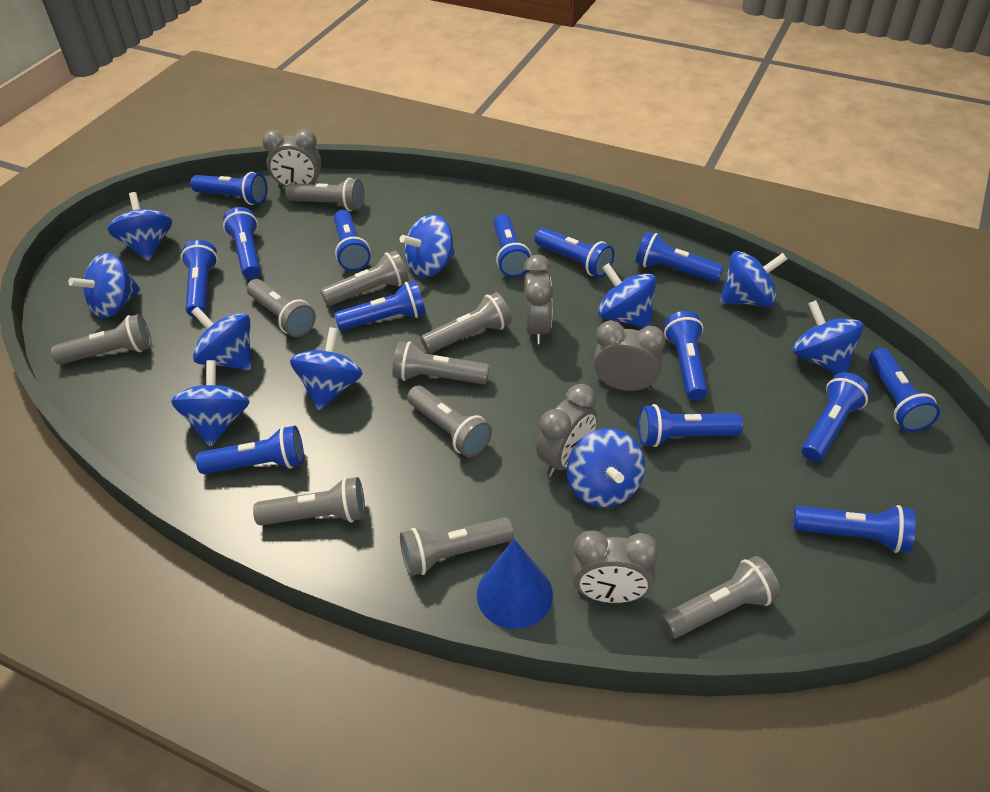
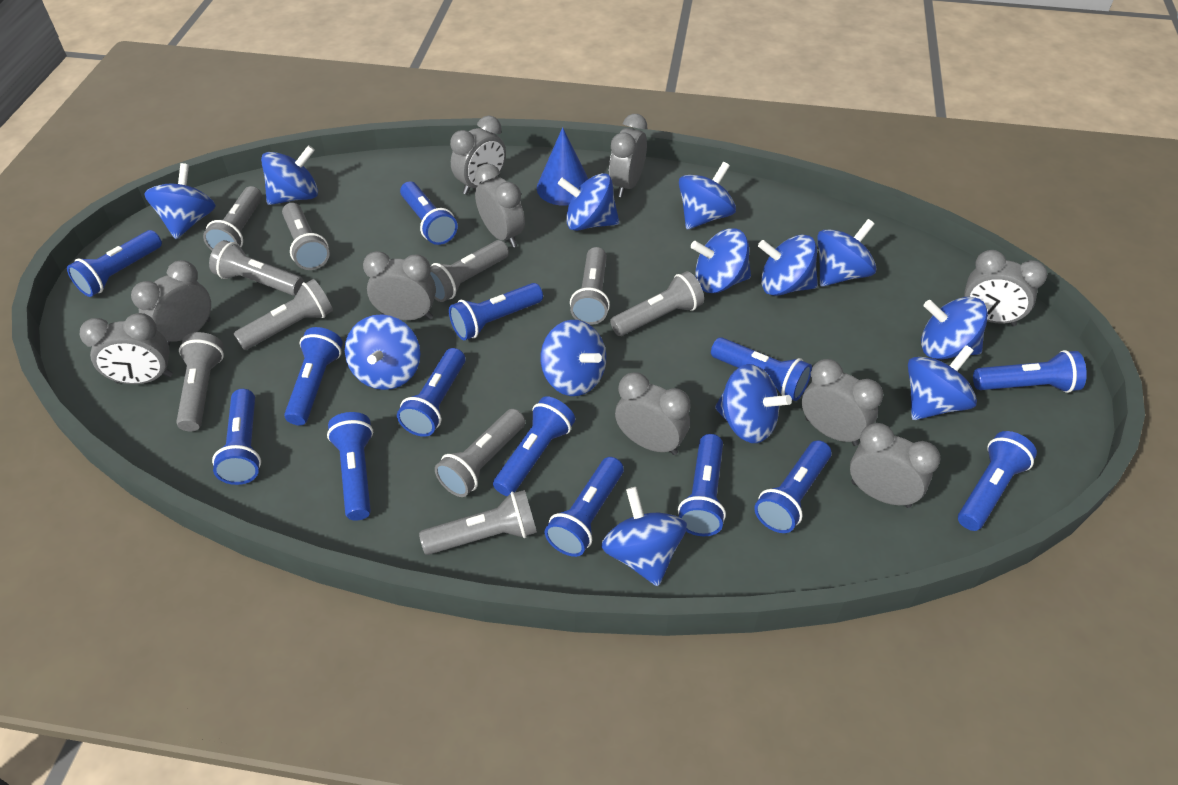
blue spinning top: [68,252,140,319] [108,192,172,261] [171,360,250,447] [191,307,251,370] [290,327,363,410] [400,214,455,278] [567,428,645,508] [598,263,656,328] [720,251,787,307] [792,300,864,374] = 10 -> [144,163,216,239] [261,145,318,205] [345,314,420,390] [541,320,606,396] [558,173,619,231] [601,487,687,586] [679,162,736,229] [691,228,751,293] [715,364,792,443] [758,235,818,296] [817,219,877,287] [908,345,977,420] [921,297,988,359] = 13
grey clock: [262,129,321,189] [524,255,553,344] [536,384,597,477] [572,530,659,603] [593,321,666,391] = 5 -> [79,313,173,384] [131,260,211,345] [363,251,436,320] [450,116,506,195] [474,163,525,248] [609,114,647,197] [615,372,690,455] [802,359,883,446] [850,423,941,508] [964,250,1047,326] = 10

